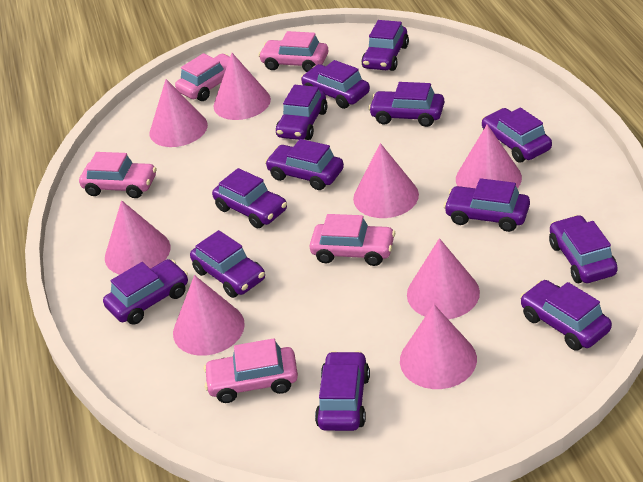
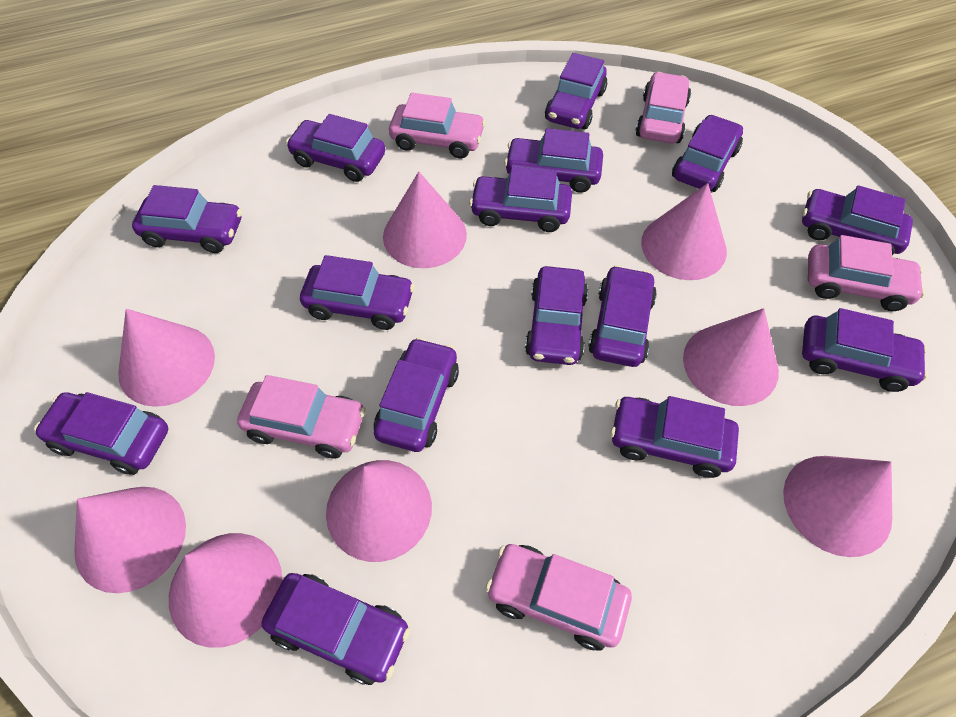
purple car: [103,259,188,325] [190,230,265,298] [212,168,287,228] [265,139,344,190] [276,85,328,140] [301,60,370,109] [315,351,370,431] [362,20,409,71] [368,82,444,127] [443,178,530,232] [482,108,552,163] [520,280,612,351] [549,215,618,283] = 13 -> [34,392,168,475] [132,185,242,253] [261,573,410,685] [286,114,385,182] [300,255,415,330] [374,337,459,452] [469,167,572,232] [504,128,603,193] [525,266,588,365] [545,53,607,129] [588,265,657,367] [610,396,739,478] [672,115,743,192] [802,185,913,255] [802,308,928,392] = 15

